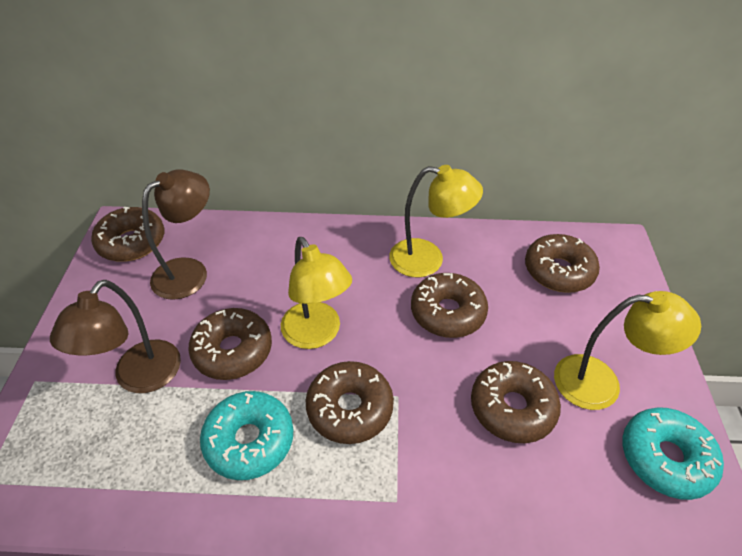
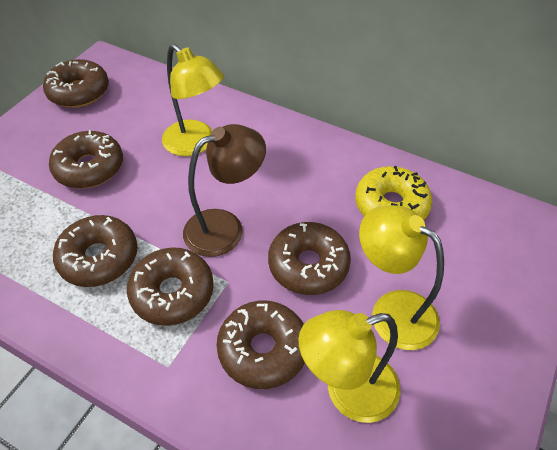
brown lamp: [50,280,181,393] [142,169,210,300] = 2 -> [183,124,266,257] = 1
turquoise donut: [200,391,293,480] [622,407,724,500] = 2 -> none = 0
yellow donut: none = 0 -> [355,166,432,220] = 1

